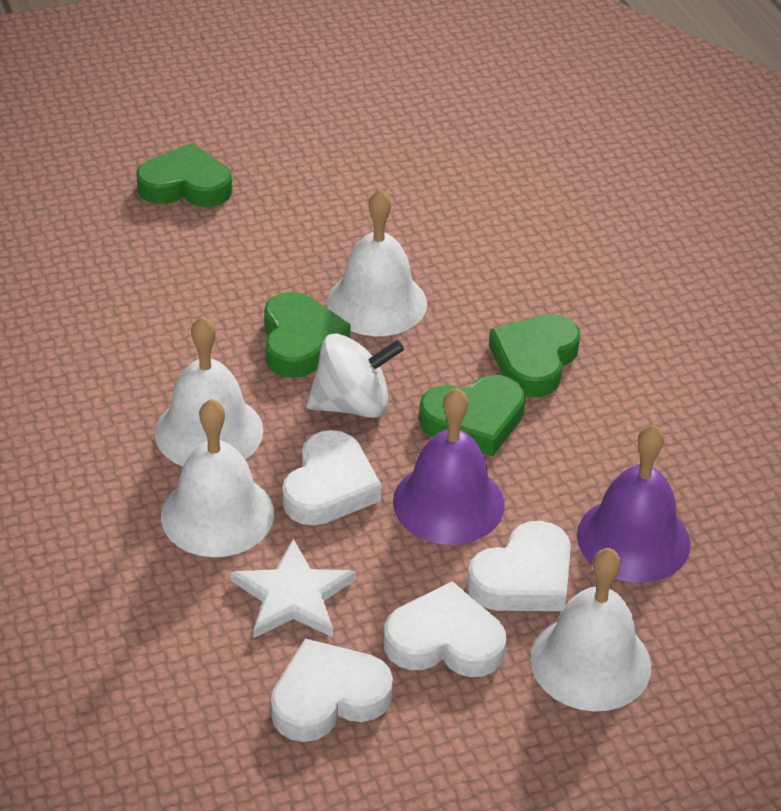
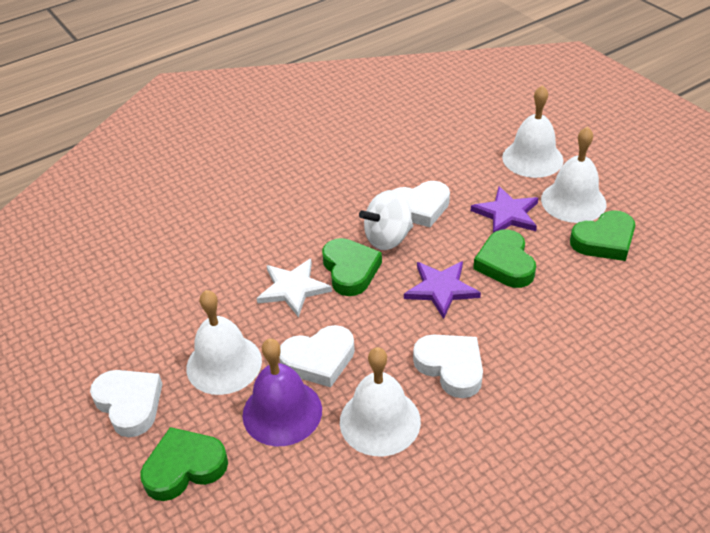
purple bell: [393,388,505,545] [577,424,691,583] = 2 -> [242,339,322,446] = 1
purple star: none = 0 -> [404,261,481,319] [471,186,538,233] = 2

